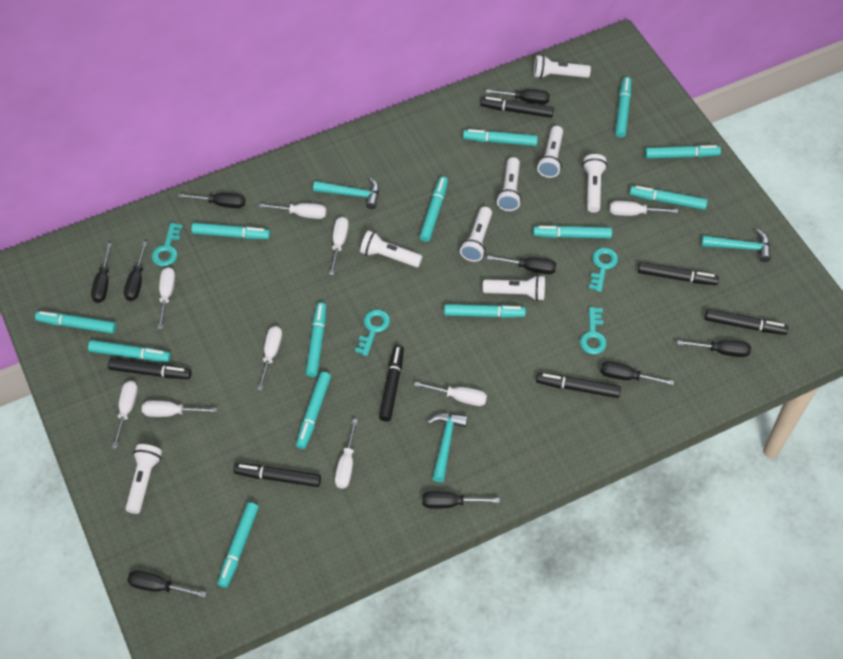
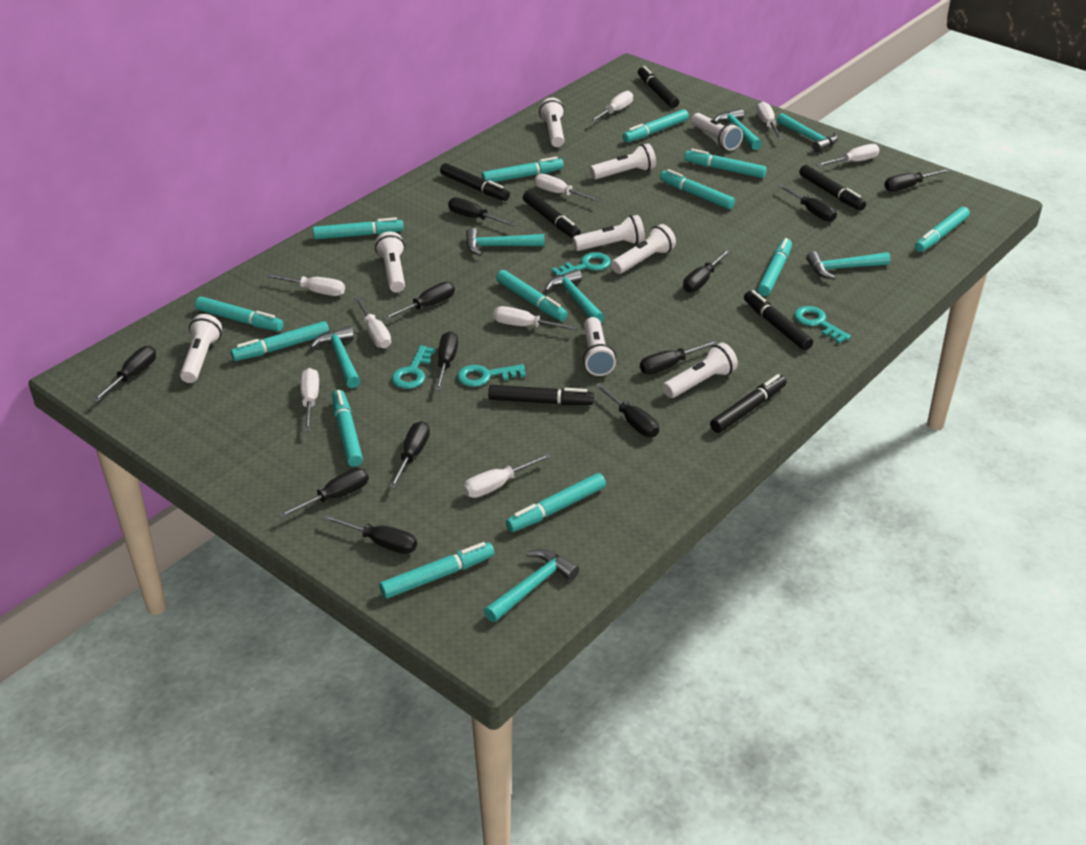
black screwdriver: [91,243,112,303] [124,241,147,301] [127,571,206,597] [178,193,245,208] [422,492,500,509] [486,89,550,104] [487,255,556,274] [601,361,674,385] [677,340,751,357] = 9 -> [92,346,156,402] [278,468,369,519] [323,514,417,554] [383,282,455,320] [389,421,430,489] [435,331,458,391] [448,197,516,226] [595,383,659,437] [640,340,718,374] [683,249,730,293] [778,184,837,222] [884,169,950,192] = 12
turquoise hammer: [313,178,379,209] [427,414,468,482] [701,229,771,262] = 3 -> [310,326,361,388] [466,228,544,256] [484,549,579,622] [545,269,604,322] [714,108,762,150] [777,113,838,153] [806,251,890,280] = 7
white flashlight: [125,444,162,514] [360,230,423,267] [460,207,492,262] [483,275,545,301] [496,157,522,211] [534,55,591,79] [537,126,563,178] [582,154,607,213] = 8 -> [180,314,222,383] [375,232,405,292] [539,98,565,147] [573,215,645,251] [583,317,616,376] [590,144,656,179] [611,224,676,274] [663,343,738,398] [691,113,743,150] = 9

